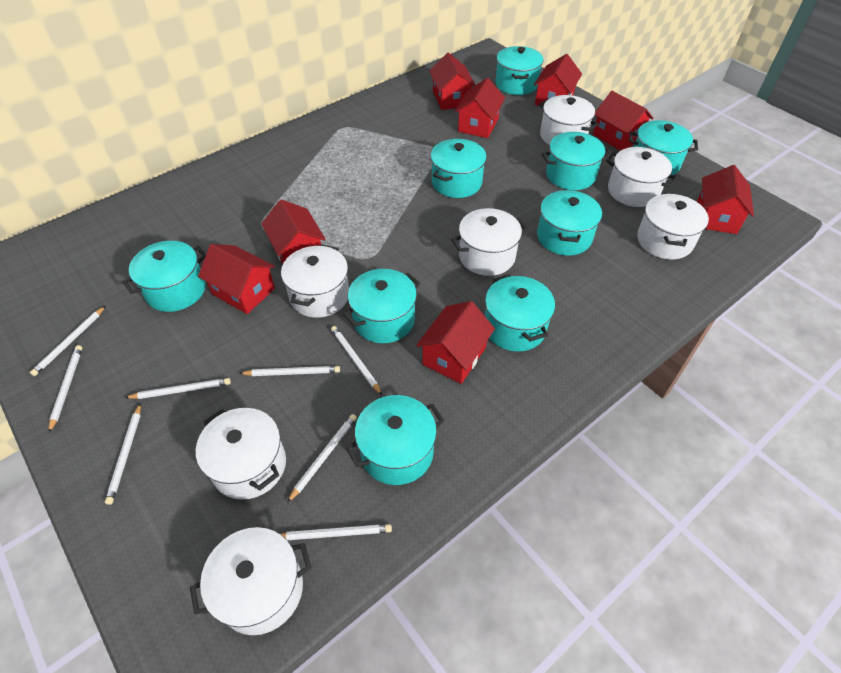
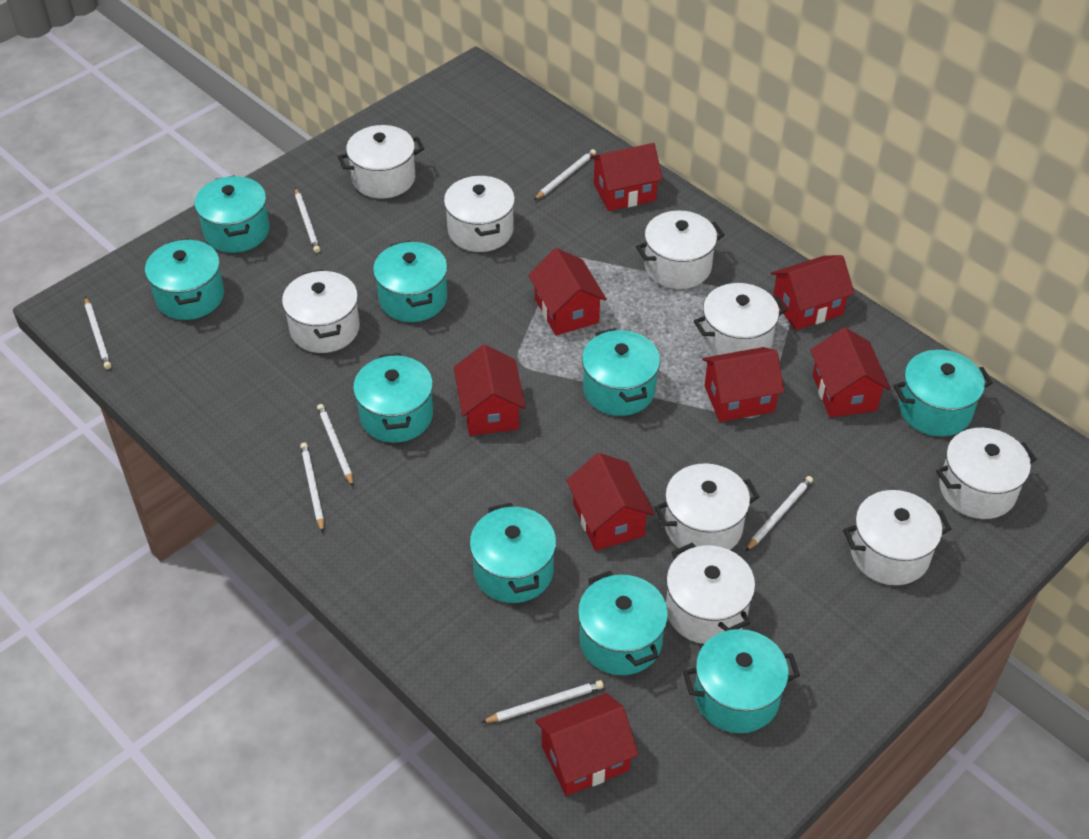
white pencil: [30,306,105,376] [49,345,82,433] [105,403,141,505] [125,378,231,399] [239,366,340,376] [280,524,392,540] [287,414,357,503] [331,326,382,395] = 8 -> [85,297,111,369] [295,188,320,253] [300,443,324,533] [317,404,354,486] [481,680,604,723] [534,149,596,200] [746,476,813,551] = 7
white pot: [190,527,312,635] [196,408,286,500] [281,245,349,318] [451,208,528,276] [539,95,598,145] [606,147,678,207] [637,193,709,260] = 7 -> [282,269,360,353] [338,125,424,199] [444,175,515,252] [636,210,725,289] [654,463,759,550] [666,543,755,644] [694,283,787,356] [843,490,951,585] [936,428,1037,519] = 9

